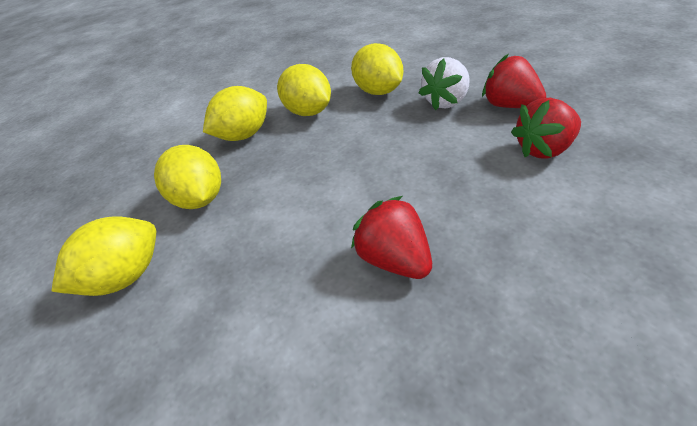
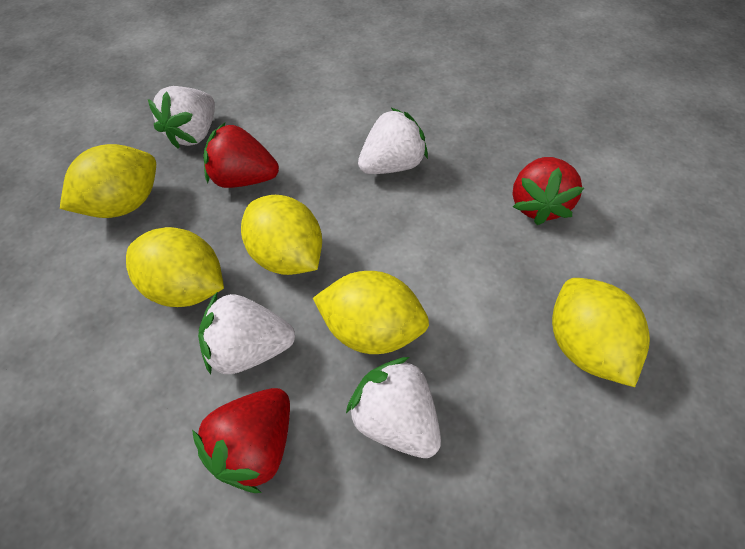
white strawberry: [419,57,470,111] = 1 -> [148,86,215,149] [198,293,295,375] [346,357,441,458] [358,108,428,174] = 4

